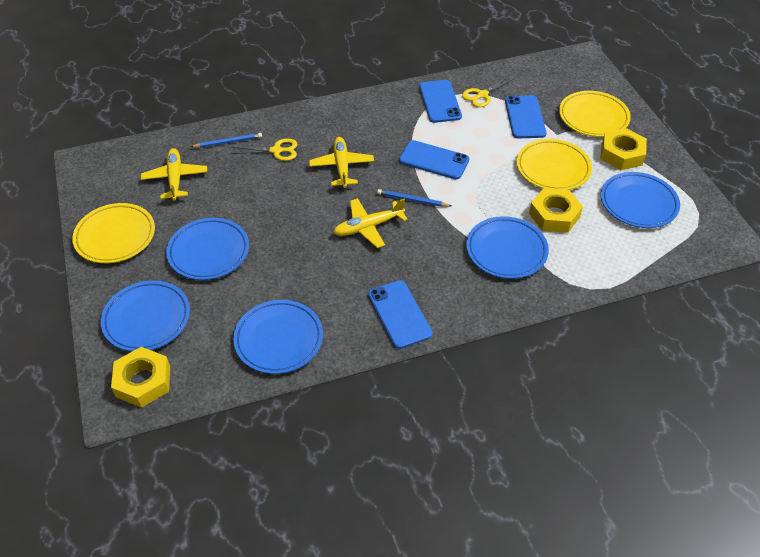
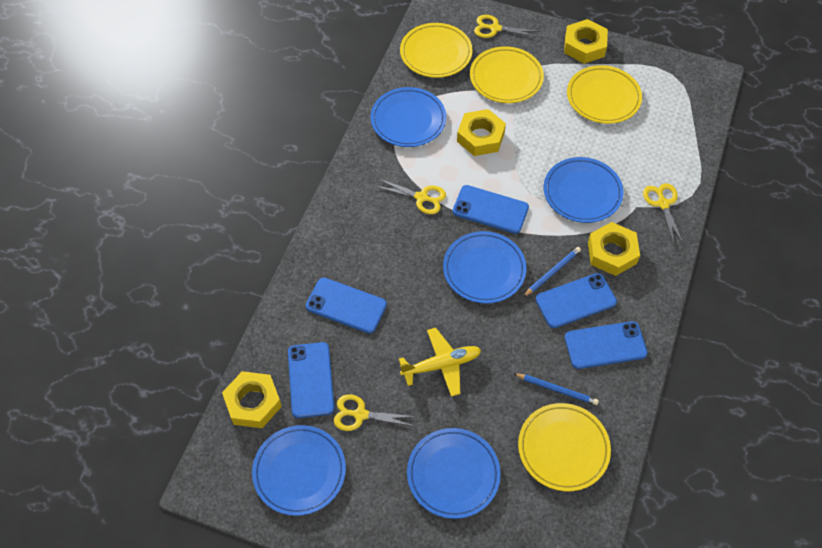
blue phone: [368,280,433,349] [399,140,469,179] [419,80,462,123] [505,95,547,138] = 4 -> [288,342,334,418] [306,278,387,334] [453,185,529,234] [536,273,617,328] [565,321,648,369] = 5
yellow nut: [111,347,170,408] [529,188,583,233] [600,128,647,170] = 3 -> [222,371,282,428] [457,109,506,156] [564,19,608,64] [588,222,640,276] = 4
yellow plane: [141,148,207,200] [309,137,374,188] [333,198,408,248] = 3 -> [399,328,481,397] = 1
yellow plate: [72,203,155,263] [516,139,592,190] [559,91,631,137] = 3 -> [400,23,473,78] [470,46,544,103] [518,403,611,491] [567,65,642,124] = 4
yellow scissors: [230,139,297,161] [462,75,515,107] = 2 -> [334,394,417,431] [374,178,446,214] [474,15,540,38] [643,183,683,244] = 4

